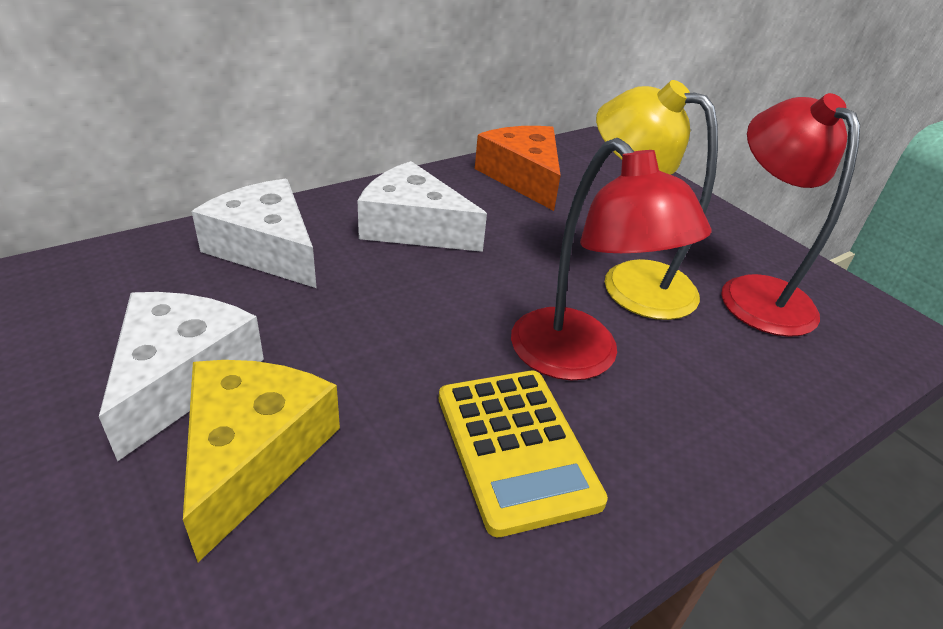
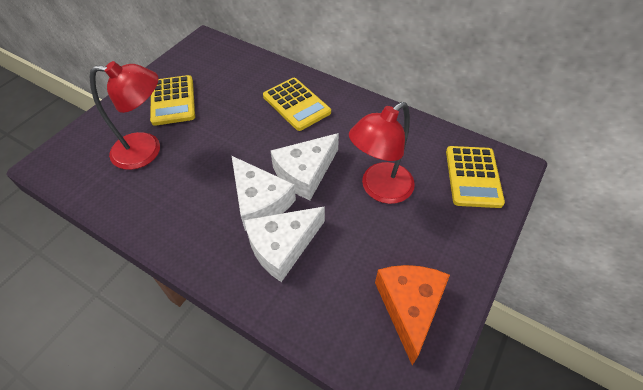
yellow calculator: [439,371,608,537] = 1 -> [150,75,195,126] [263,78,331,131] [446,146,505,208] = 3
yellow cheese: [183,360,340,562] = 1 -> none = 0
yellow lamp: [596,80,718,320] = 1 -> none = 0

